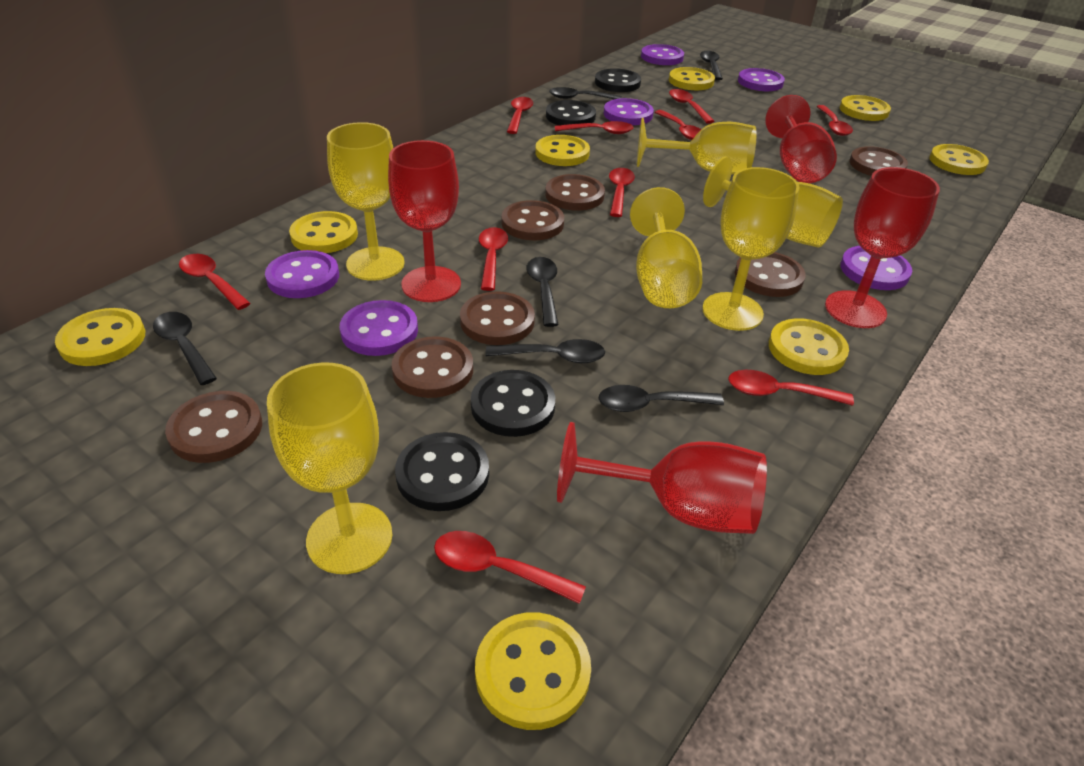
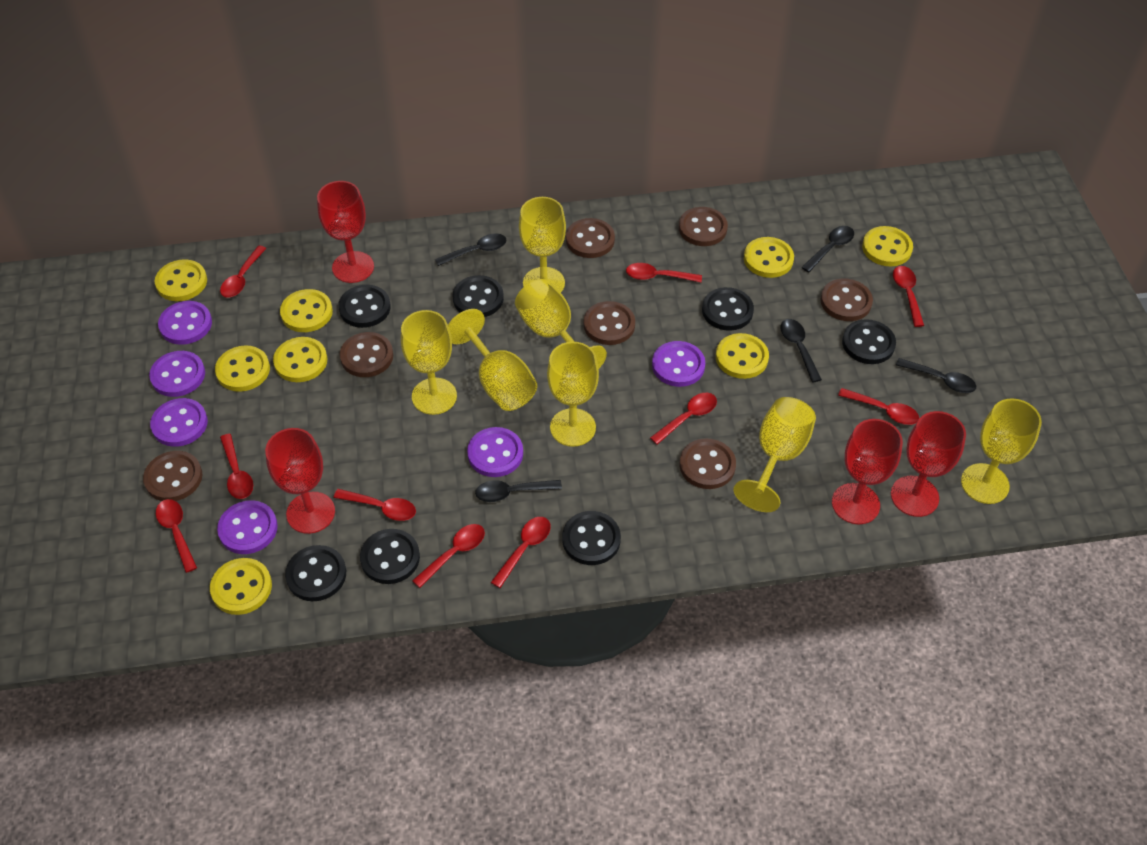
black button: [395,432,489,511] [471,370,555,437] [546,100,596,125] [595,68,641,92] = 4 -> [285,545,346,601] [338,285,390,328] [360,529,420,584] [453,275,504,317] [562,511,621,565] [702,287,754,331] [842,319,896,364] = 7
black spoon: [153,312,217,385] [485,339,605,363] [526,257,559,327] [549,87,622,99] [599,385,724,412] [700,51,723,80] = 6 -> [435,233,506,266] [475,480,562,502] [780,319,822,382] [801,226,854,273] [896,358,976,393] = 5
yellow goblet: [267,363,392,574] [327,122,405,281] [630,187,702,308] [637,118,757,175] [702,167,799,331] [703,156,843,248] = 6 -> [401,310,457,415] [448,309,537,411] [515,279,607,369] [519,197,566,293] [547,342,599,447] [733,397,816,512] [961,398,1042,504] = 7

